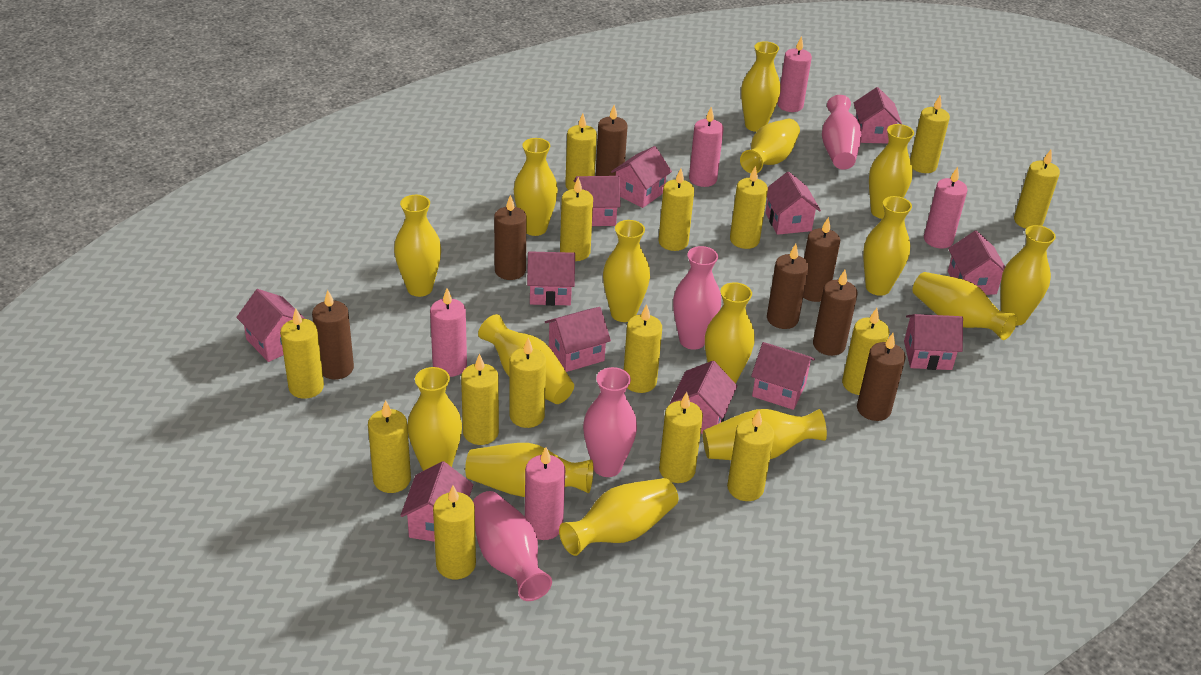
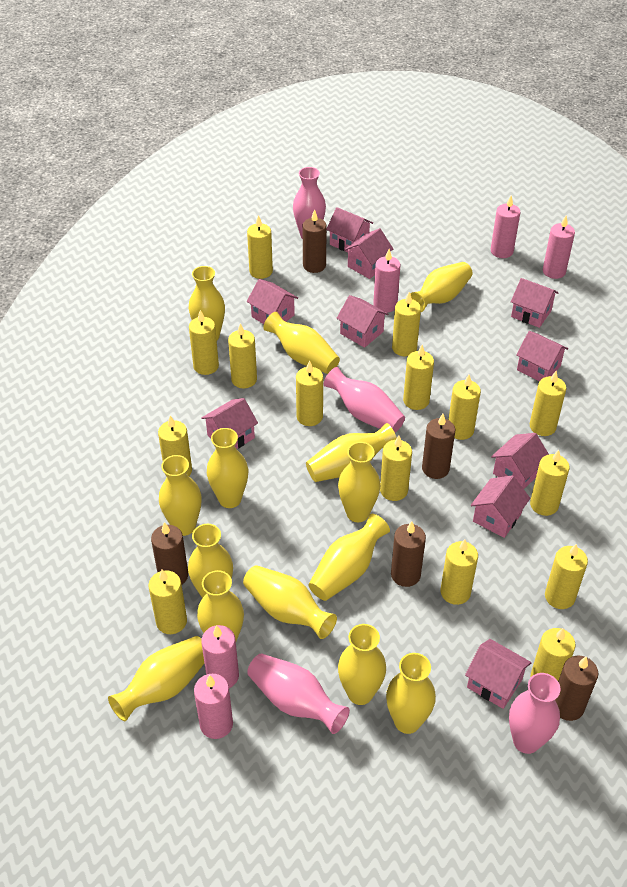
brown candle: [312,290,354,380] [494,195,527,280] [596,105,628,176] [767,244,809,329] [803,217,840,302] [813,270,858,356] [857,333,906,421] = 7 -> [151,522,188,585] [303,209,327,273] [391,521,426,587] [422,414,455,479] [555,656,598,721] = 5
pink house: [236,289,305,362] [400,461,473,542] [527,251,575,306] [545,307,611,372] [574,176,621,226] [611,146,672,208] [670,361,737,434] [751,342,815,410] [765,172,821,235] [854,87,902,144] [904,314,963,370] [948,231,1005,295] = 12 -> [201,398,258,449] [247,279,298,324] [327,207,373,252] [337,295,389,348] [344,228,393,279] [465,639,532,709] [471,475,530,538] [491,433,549,489] [511,278,559,328] [516,331,568,381] = 10
yellow vase: [394,195,441,297] [407,367,462,471] [465,443,593,497] [478,314,574,404] [514,138,558,236] [559,478,678,556] [603,220,650,322] [703,409,827,460] [705,282,755,384] [740,119,800,173] [741,41,780,132] [863,196,912,296] [869,124,914,219] [913,272,1018,340] [1001,225,1056,326] = 15 -> [108,636,205,721] [159,455,202,536] [188,524,233,598] [189,266,225,340] [197,570,244,641] [207,428,248,508] [243,565,337,639] [263,312,340,374] [306,423,397,482] [309,514,390,601] [338,442,380,522] [338,624,386,705] [386,653,436,734] [410,262,472,312] = 14

